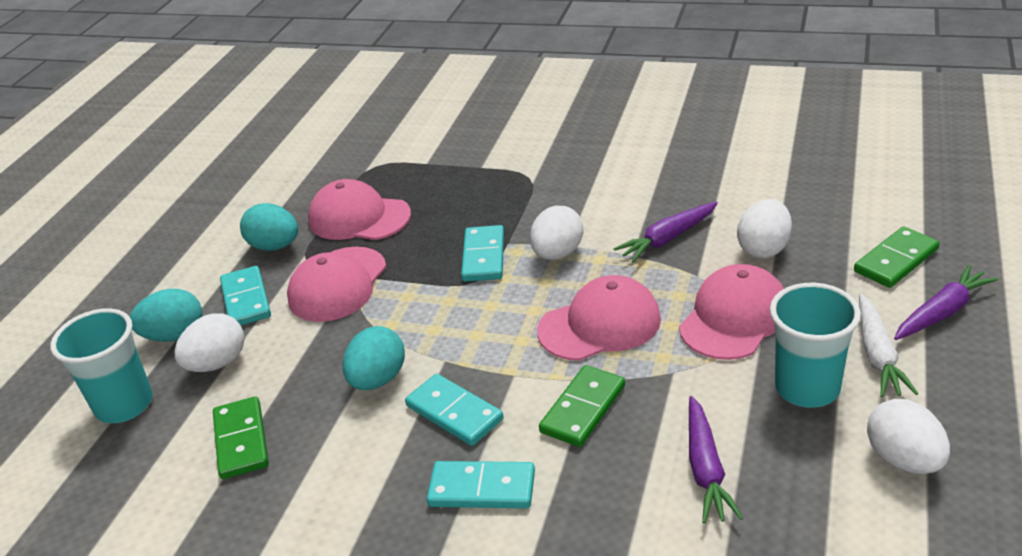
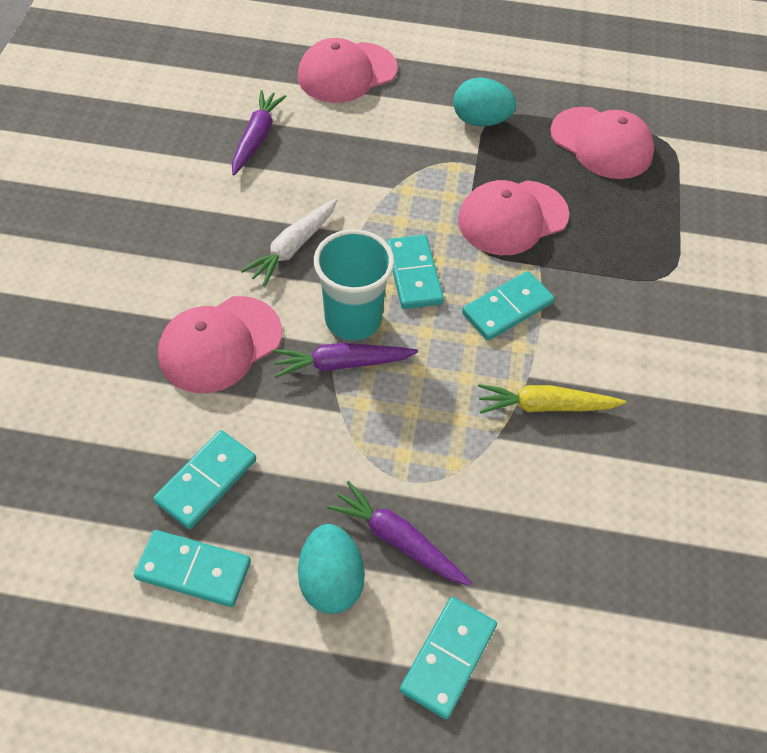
green domino: [213,396,269,479] [539,365,625,447] [854,226,940,288] = 3 -> none = 0
turquoise cup: [50,308,153,423] [770,283,861,408] = 2 -> [314,229,395,340] = 1
turquoise domino: [220,266,271,325] [405,374,504,446] [427,461,535,508] [461,225,504,282] = 4 -> [134,530,251,607] [153,430,256,529] [387,235,444,309] [400,597,497,719] [462,271,554,341] = 5
turquoise egg: [130,289,202,342] [240,203,298,251] [343,326,405,390] = 3 -> [298,524,365,614] [453,77,516,127] = 2
white egg: [174,313,245,372] [530,206,583,260] [737,199,792,258] [867,399,950,474] = 4 -> none = 0
yellow carrot: none = 0 -> [478,384,626,414] = 1

